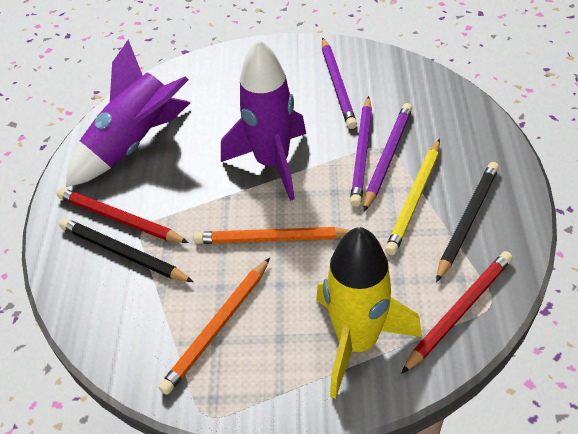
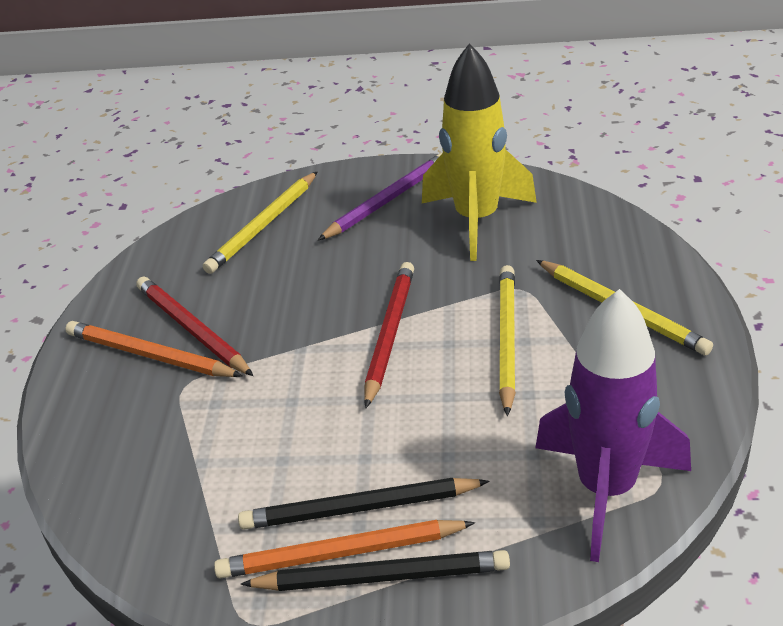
purple pencil: [322,38,357,129] [350,96,372,207] [364,103,413,212] = 3 -> [318,153,442,240] = 1
purple rocket: [66,40,190,187] [221,39,306,201] = 2 -> [535,289,691,562] = 1
yellow pencil: [385,139,440,255] = 1 -> [203,171,318,274] [499,265,516,416] [536,260,713,356] = 3

